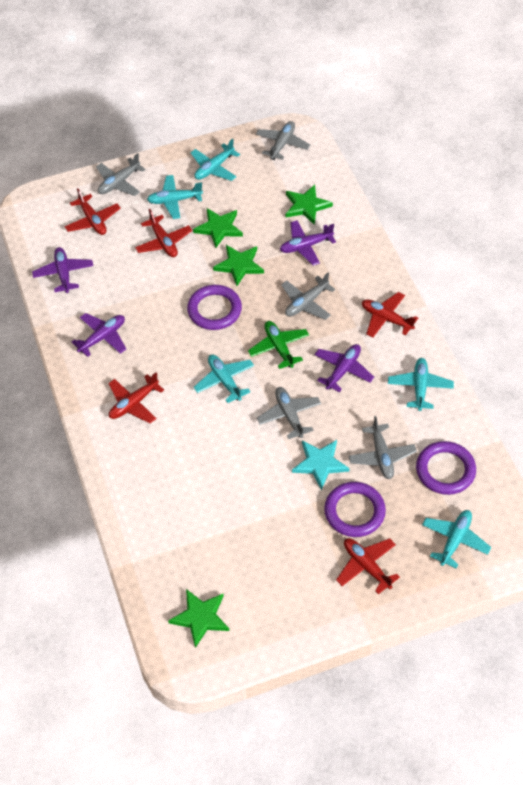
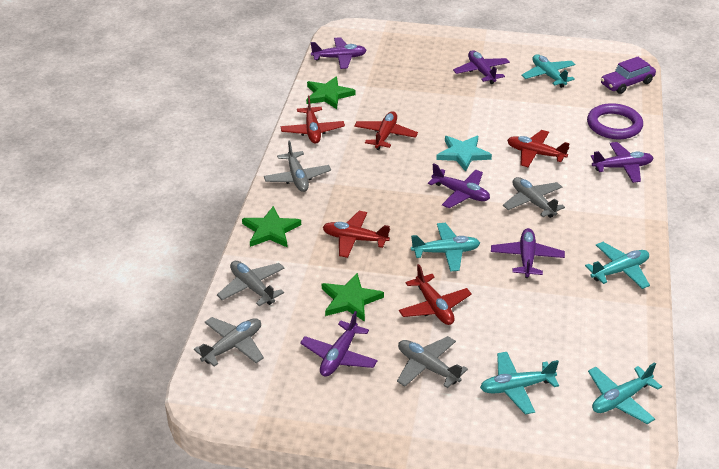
green plane: [248,321,309,369] = 1 -> none = 0
green star: [168,589,229,648] [193,208,243,248] [213,245,264,286] [286,185,333,225] = 4 -> [242,206,301,248] [306,76,355,109] [322,273,384,322] = 3
purple car: none = 0 -> [601,57,656,94] = 1
purple plane: [32,247,93,293] [72,313,126,357] [280,220,336,266] [314,344,374,392] = 4 -> [300,311,378,377] [310,37,367,69] [428,163,490,208] [453,50,510,84] [491,228,565,278] [591,142,653,183] = 6
purple ring: [187,285,242,330] [324,482,386,537] [416,441,476,495] = 3 -> [587,103,643,139] = 1

